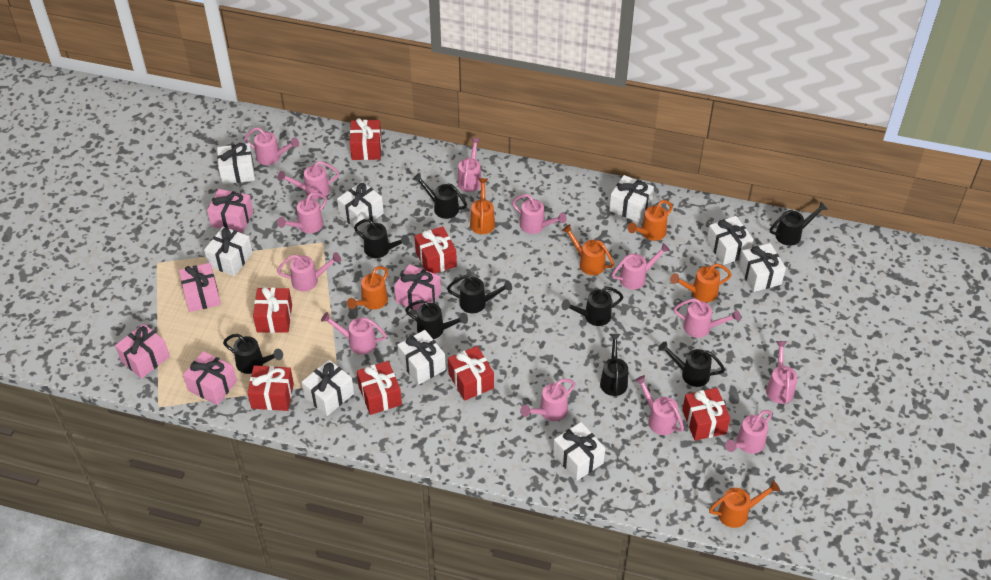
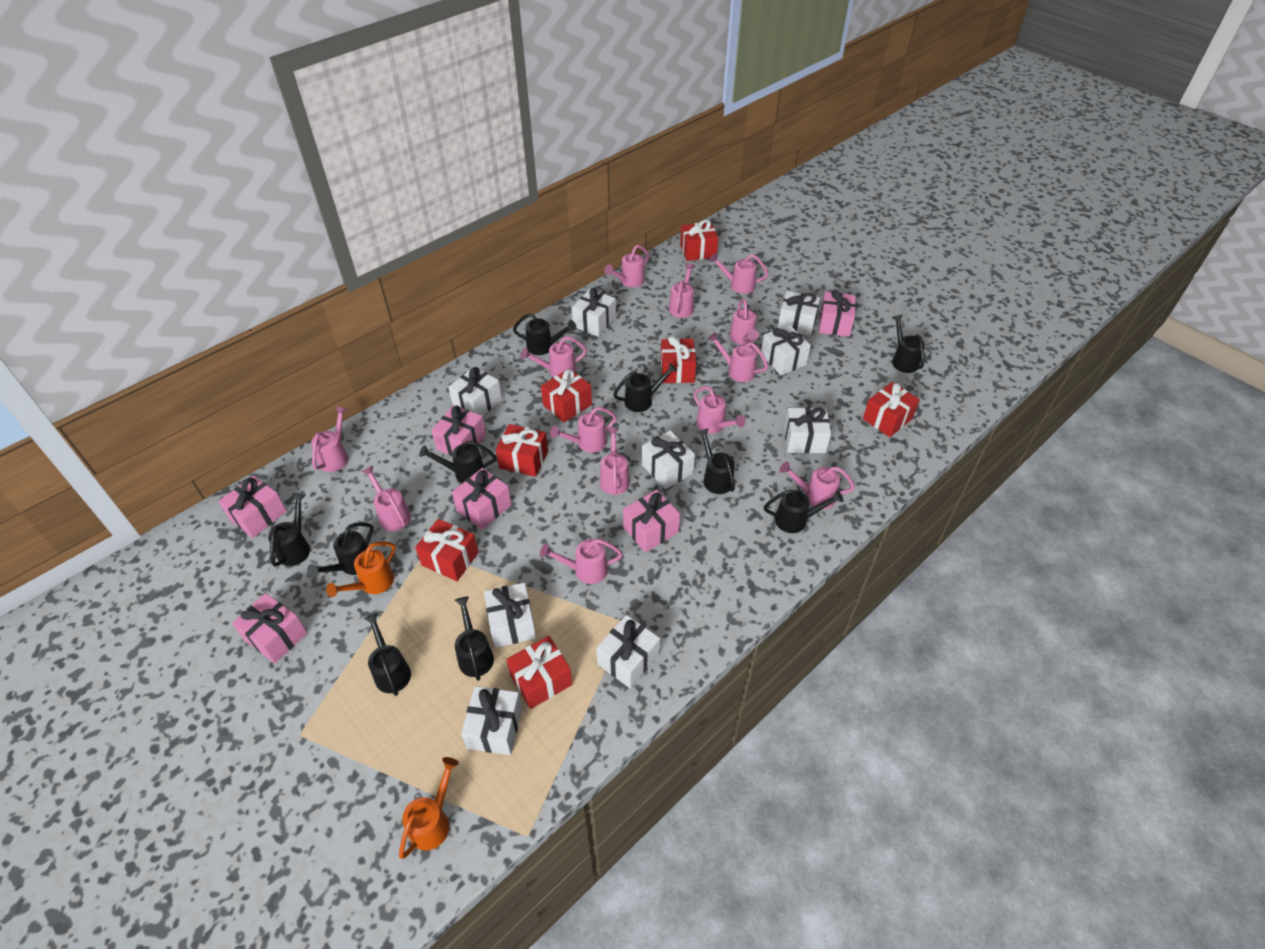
black watering can: [223,334,283,374] [354,219,410,258] [405,300,468,339] [413,173,467,219] [447,275,512,313] [562,287,624,326] [600,334,628,396] [658,341,725,387] [770,202,828,246] = 9 -> [268,494,310,567] [307,522,374,578] [363,613,411,696] [419,441,496,483] [455,596,494,681] [513,313,577,355] [613,363,677,412] [698,428,735,494] [764,489,843,533] [892,315,925,373] = 10
orange watering can: [347,266,388,310] [470,178,495,234] [562,224,614,275] [628,200,673,241] [670,263,732,302] [709,481,780,528] = 6 -> [326,542,396,597] [399,757,459,859] = 2
pink gift: [115,324,170,379] [179,263,221,312] [183,351,237,405] [207,189,253,233] [394,264,441,311] = 5 -> [218,475,287,538] [232,593,307,663] [431,405,486,456] [452,468,512,530] [623,490,680,552] [819,290,856,337] = 6

